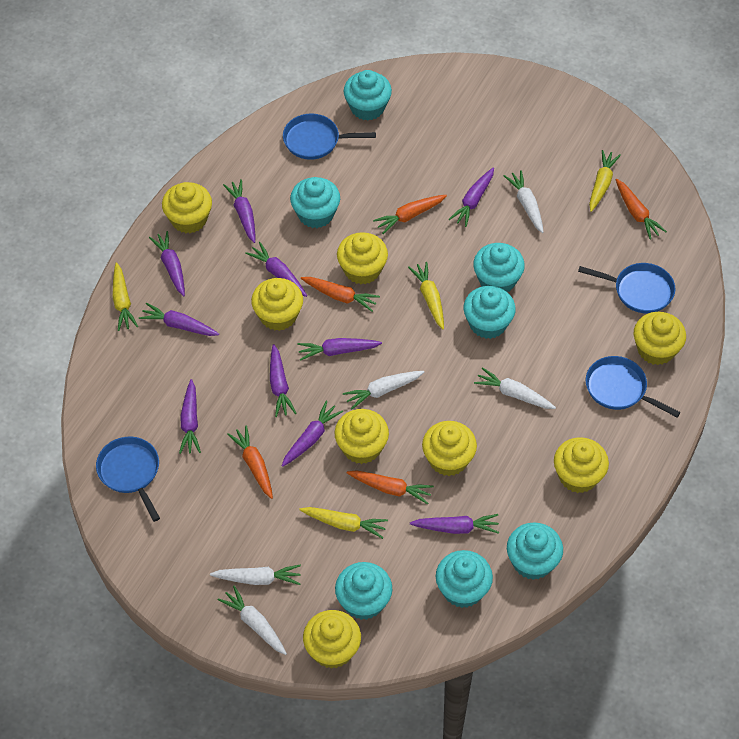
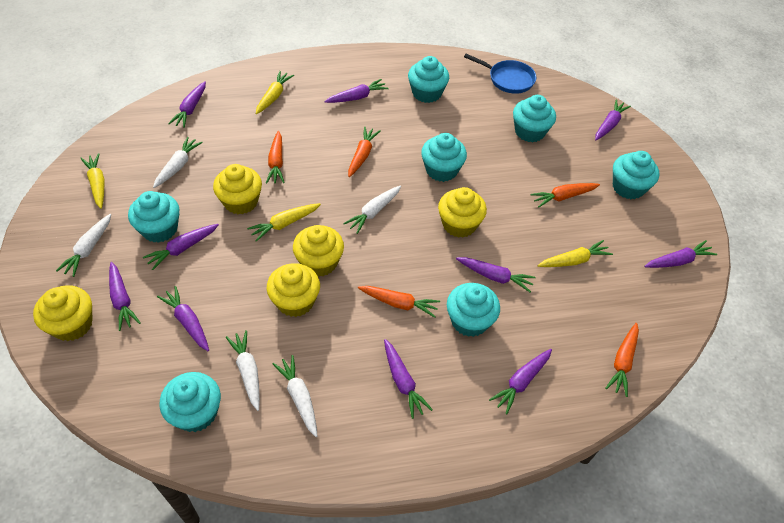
blue pan: [96,437,160,522] [283,114,376,160] [578,263,675,313] [586,356,681,417] = 4 -> [464,54,537,94] = 1
yellow cupcake: [162,182,212,233] [251,278,303,331] [303,610,361,669] [335,409,389,464] [337,232,388,284] [422,421,477,476] [554,437,609,493] [634,312,686,365] = 8 -> [33,285,92,341] [213,164,262,214] [267,263,320,317] [293,225,344,277] [438,187,487,238] = 5

